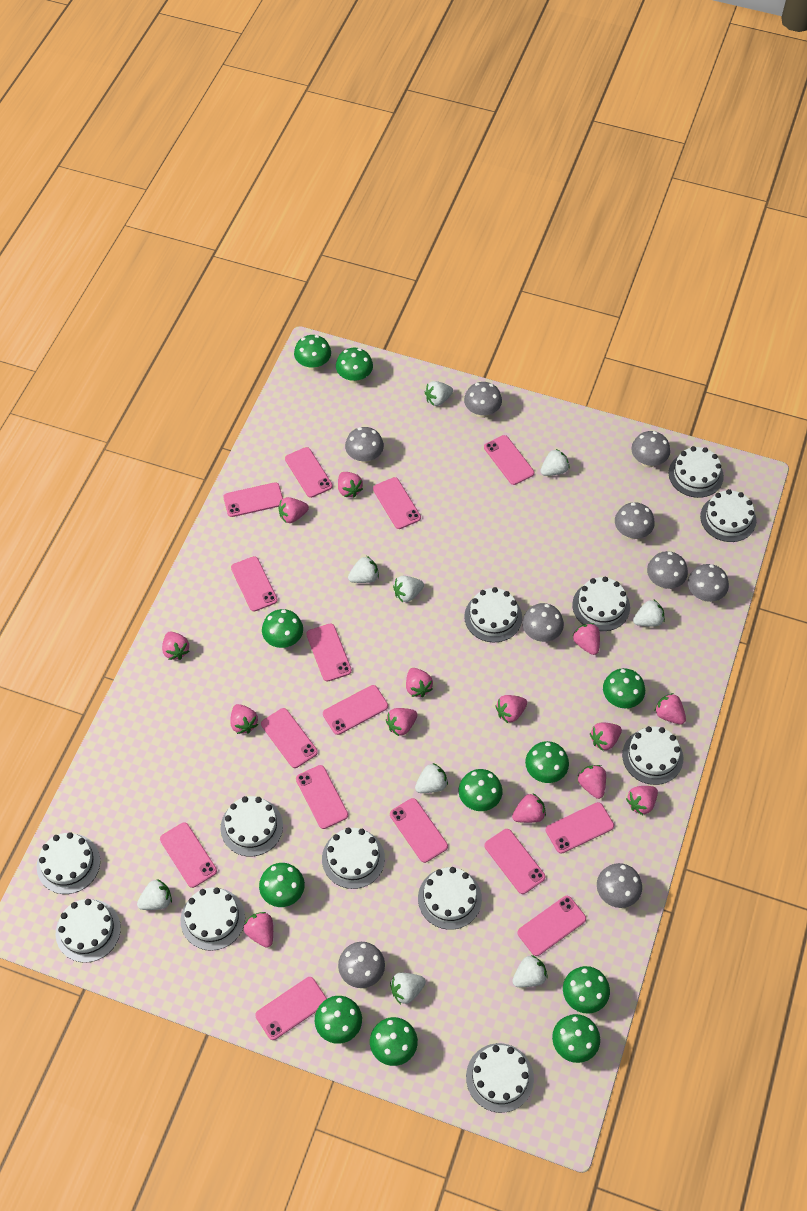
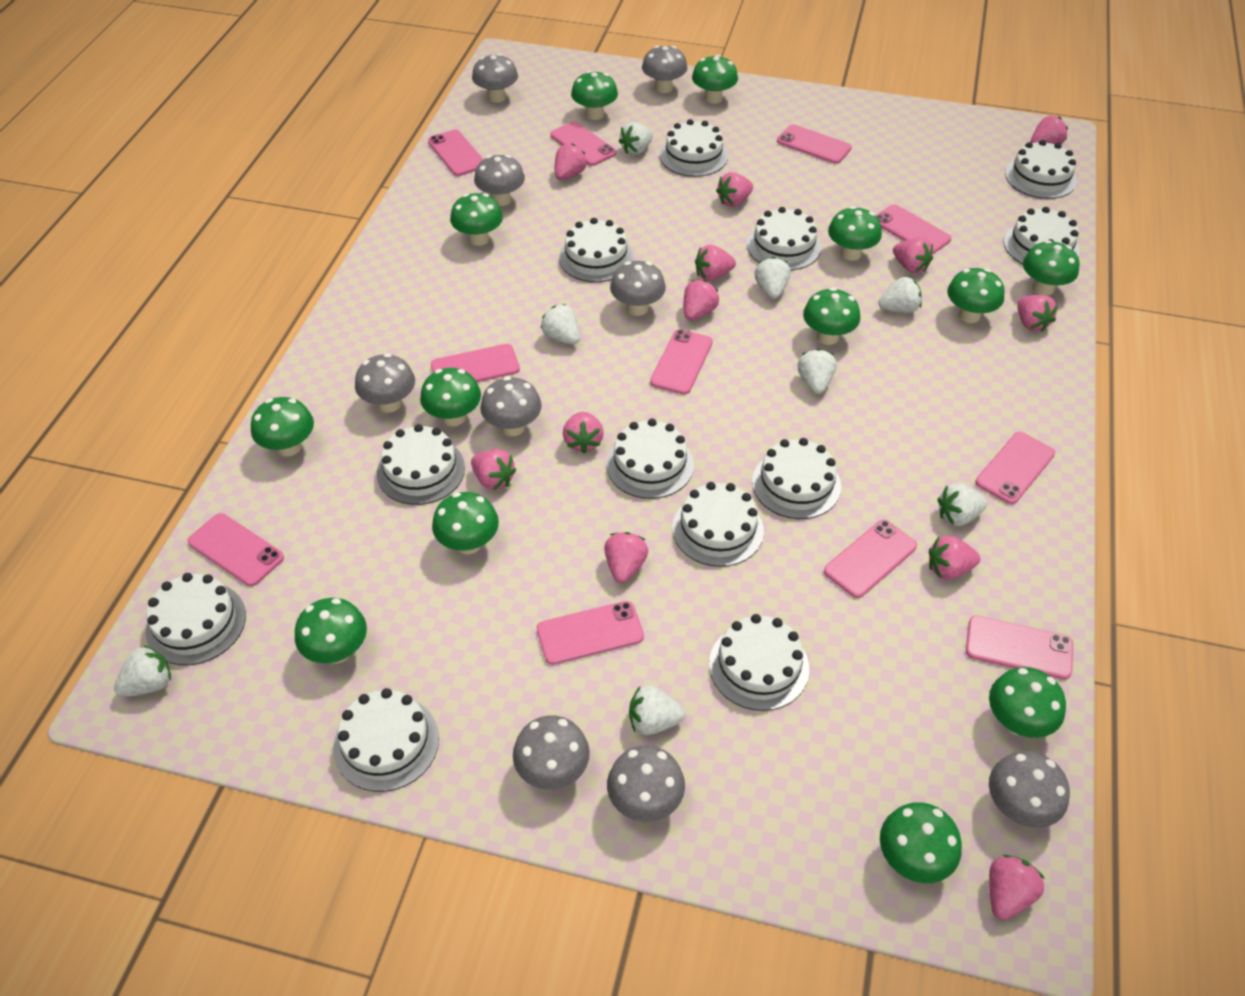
green mushroom: [259,863,305,907] [262,609,303,648] [294,335,331,371] [315,996,362,1044] [336,348,373,384] [370,1017,418,1066] [458,769,502,811] [525,741,569,783] [552,1014,600,1063] [563,966,610,1014] [603,668,645,708] = 11 -> [251,397,314,456] [295,598,367,663] [420,368,481,426] [432,492,499,554] [450,193,503,246] [571,71,618,120] [692,55,738,104] [803,288,861,345] [828,206,882,261] [880,802,962,883] [947,268,1005,323] [989,667,1066,738] [1023,240,1080,296] = 13
pink phone: [160,822,217,888] [223,482,283,517] [231,556,278,612] [255,977,327,1040] [261,708,318,768] [285,447,333,498] [296,765,348,829] [306,623,352,682] [323,685,388,735] [373,477,421,529] [390,798,448,863] [484,435,534,485] [484,829,545,894] [517,896,586,956] [546,802,614,854] = 15 -> [187,513,284,586] [428,130,483,176] [431,344,520,382] [537,601,644,665] [550,121,616,166] [650,329,713,395] [777,124,852,164] [824,519,917,598] [876,204,952,254] [966,615,1073,679] [975,432,1055,504] = 11
pink strawberry: [162,631,189,660] [230,704,258,734] [244,912,273,948] [279,497,309,523] [338,472,363,498] [386,708,417,736] [406,668,433,697] [495,695,527,723] [512,793,546,823] [572,623,600,655] [578,765,606,799] [590,722,622,751] [626,786,658,815] [655,693,686,724] = 14 -> [471,449,517,490] [555,143,587,180] [563,412,604,453] [604,532,648,583] [683,280,719,320] [695,245,736,281] [716,172,753,207] [893,238,933,273] [929,535,980,580] [989,855,1045,920] [1017,295,1058,332] [1031,116,1068,145] = 12
white strawberry: [137,879,172,910] [348,556,379,583] [390,973,426,1004] [393,576,424,602] [415,763,448,793] [425,381,453,406] [512,955,548,987] [540,449,570,476] [633,600,665,627] = 9 -> [114,645,171,697] [541,304,580,345] [619,122,653,155] [629,686,686,735] [754,257,791,299] [798,349,837,394] [878,276,922,313] [938,483,987,526] = 8

